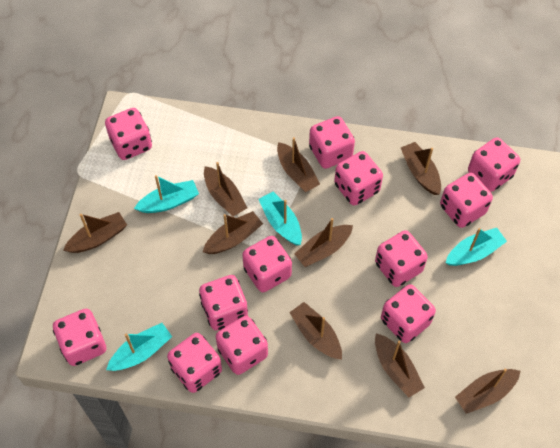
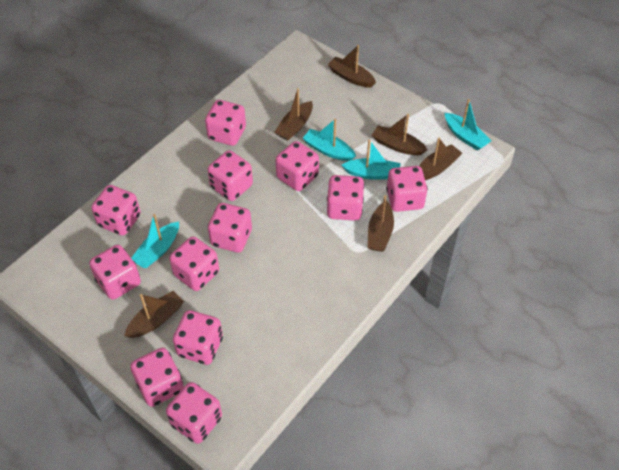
brown boat: [63,212,127,253] [203,211,263,254] [204,162,247,217] [277,137,320,192] [289,302,342,360] [294,218,353,267] [375,333,425,397] [401,142,441,195] [455,369,521,414] = 9 -> [124,291,184,338] [274,88,313,141] [327,45,376,87] [368,195,394,252] [372,114,428,155] [419,138,462,180] = 6

